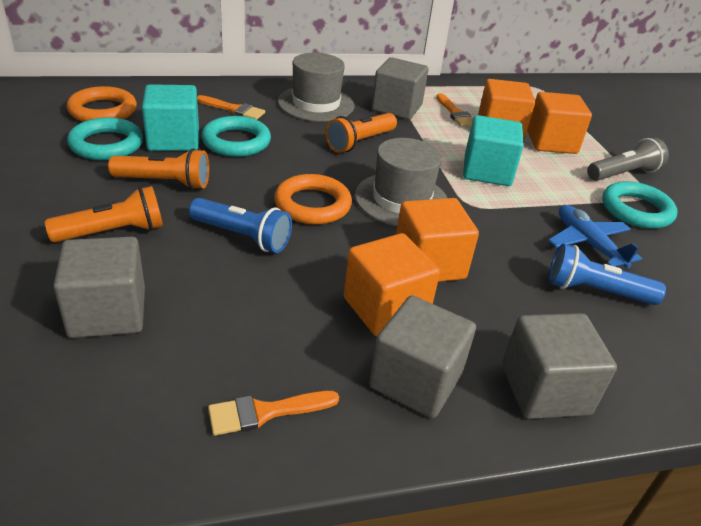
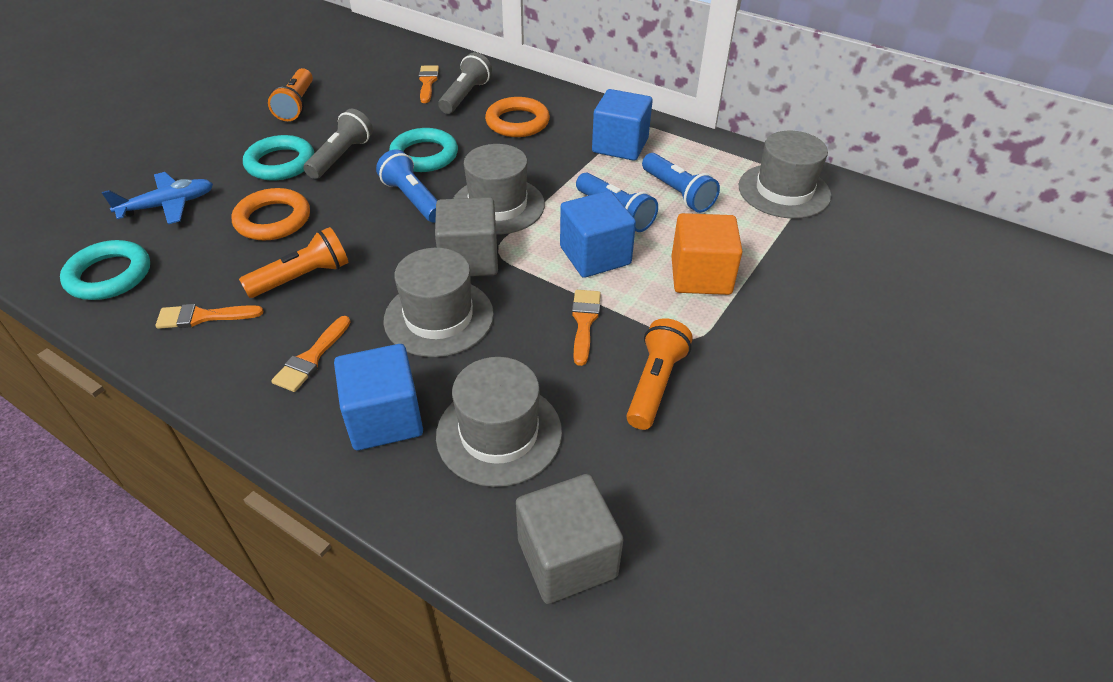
blue cube: none = 0 -> [334,344,423,450] [560,191,636,278] [592,89,653,161] = 3
blue flashlight: [189,198,292,253] [549,243,666,305] = 2 -> [376,149,438,222] [576,173,658,232] [642,153,720,213] = 3
grey cube: [53,237,145,338] [369,295,476,418] [371,57,428,120] [502,313,617,419] = 4 -> [435,197,498,276] [516,474,624,604] = 2
grey flashlight: [587,137,669,181] = 1 -> [303,109,373,179] [438,52,492,114] = 2
grey hat: [278,53,354,122] [355,138,447,226] = 2 -> [384,248,494,357] [436,357,562,487] [453,144,545,235] [739,131,831,219] = 4
orange brush: [197,95,265,120] [208,391,339,436] [436,93,473,127] = 3 -> [156,304,263,329] [271,316,351,392] [419,65,439,103] [572,290,601,366] = 4
orange cube: [344,233,440,336] [396,198,479,282] [478,79,535,140] [527,92,592,154] = 4 -> [671,213,743,295] = 1
turquoise cube: [142,84,199,151] [463,115,524,186] = 2 -> none = 0

